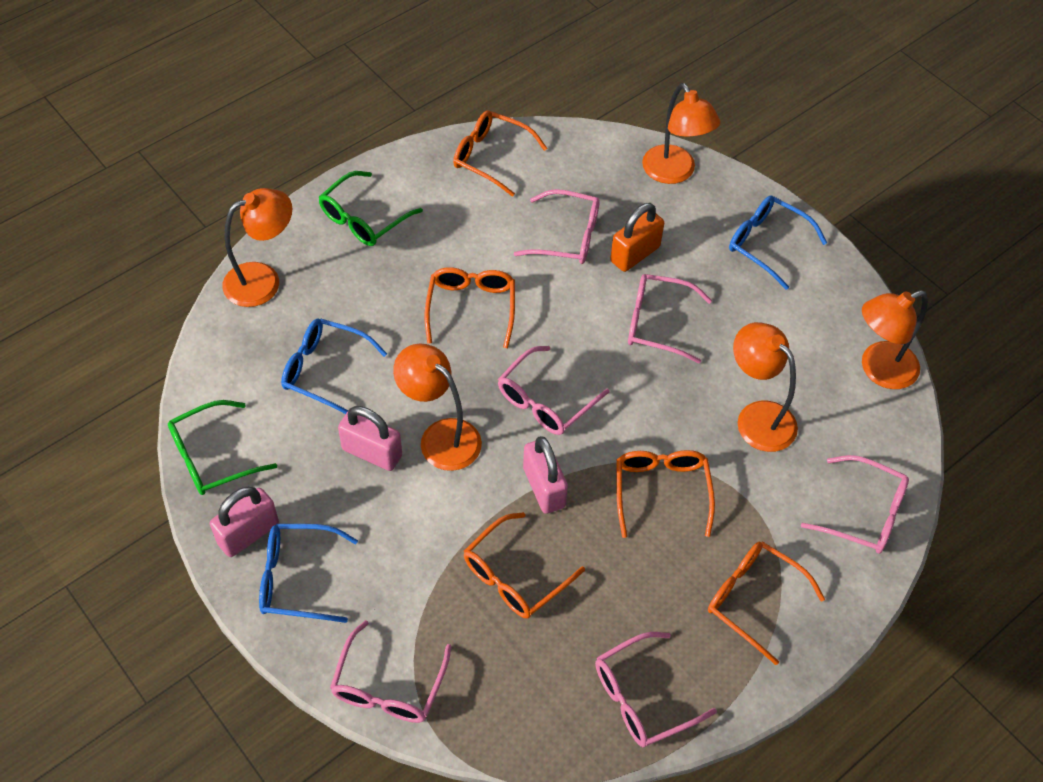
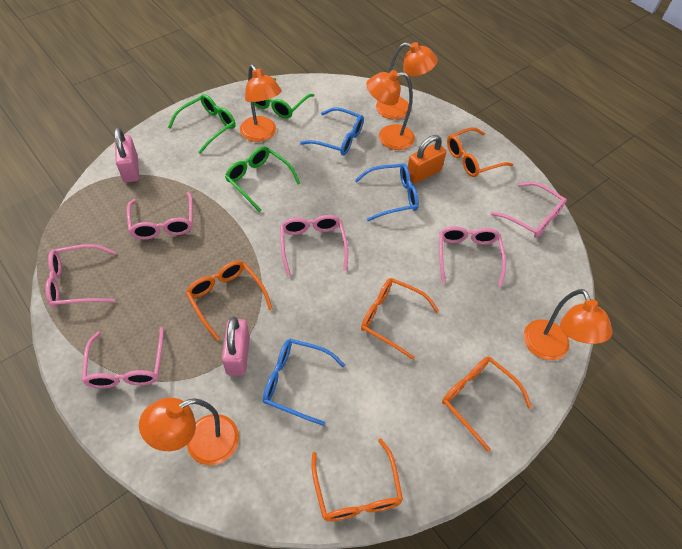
green glasses: [168,400,277,495] [319,171,423,246] = 2 -> [168,94,236,154] [225,146,300,212] [254,78,314,119] = 3
pink padlock: [210,487,279,557] [338,406,402,471] [523,436,568,514] = 3 -> [114,127,139,183] [222,317,250,376] = 2

